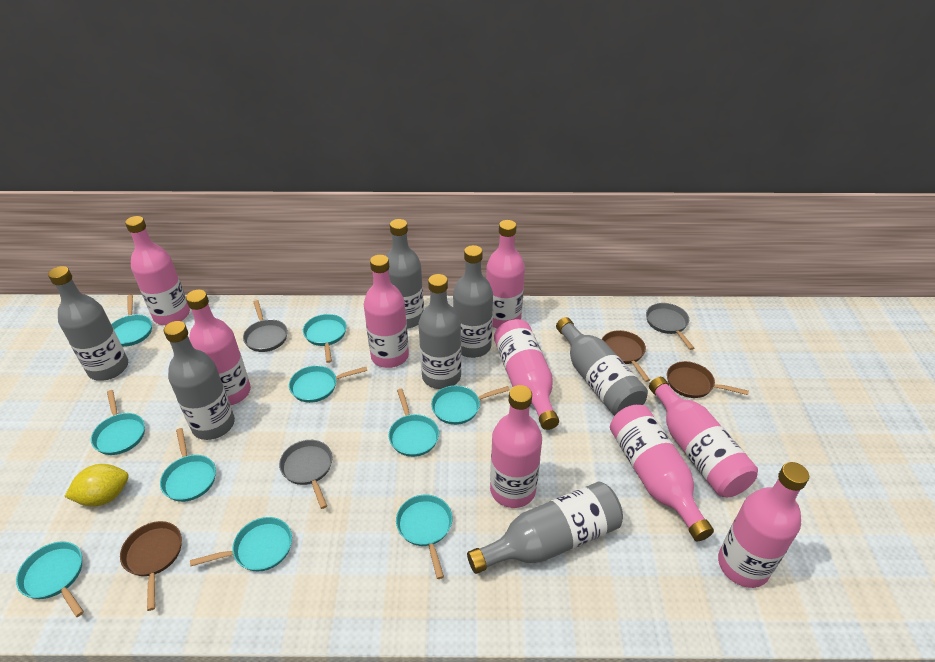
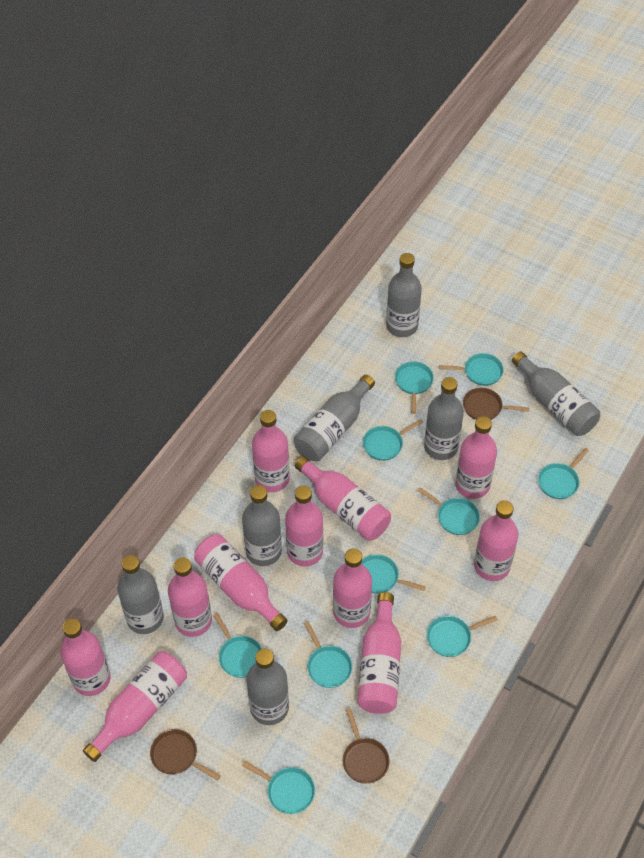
grey pan: [243,300,288,352] [279,440,333,509] [646,303,694,350] = 3 -> none = 0
pink bottle: [125,216,190,325] [186,290,251,405] [364,255,409,368] [486,220,525,328] [490,385,542,508] [494,319,559,430] [610,405,714,541] [649,377,758,497] [718,462,809,588] = 9 -> [60,619,111,696] [83,651,187,762] [168,558,212,637] [194,534,288,631] [252,410,290,492] [285,485,323,566] [295,456,391,541] [333,548,372,628] [357,592,401,714] [455,416,497,499] [474,500,518,581] = 11
yellow lemon: [64,464,129,506] = 1 -> none = 0

